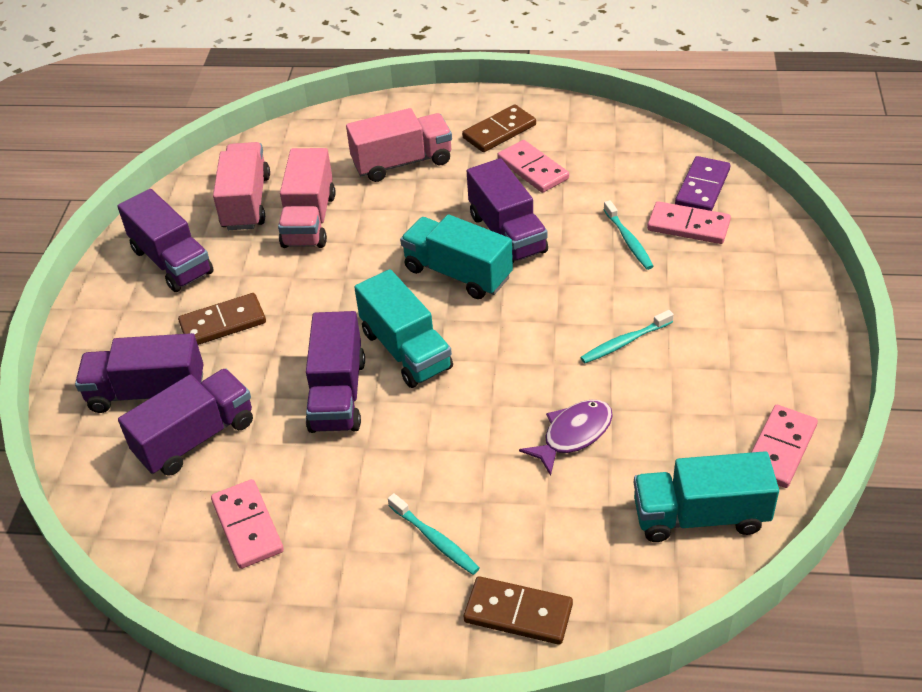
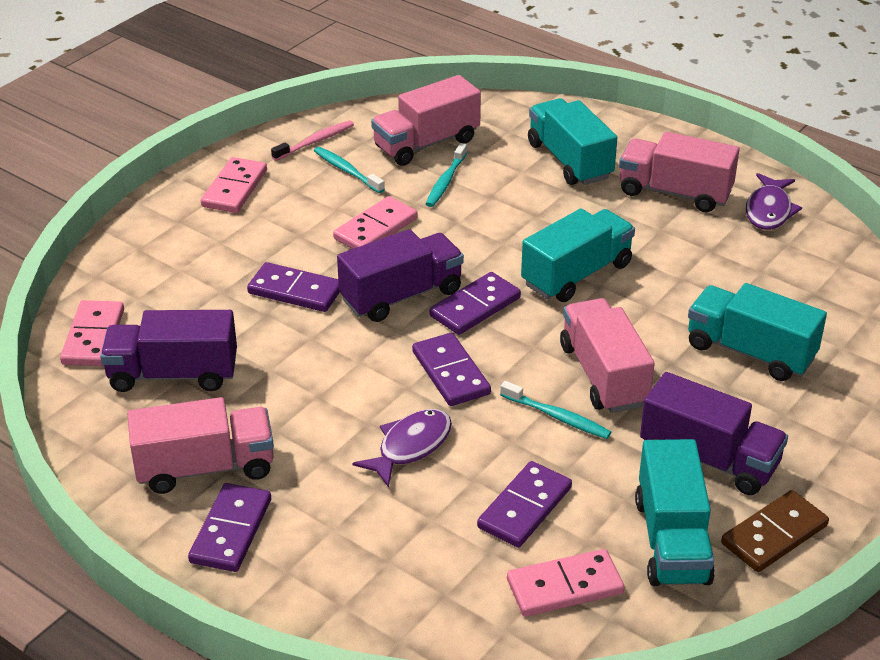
brown domino: [178,293,266,345] [462,105,536,152] [464,576,573,645] = 3 -> [721,490,829,572] = 1
pink toothbrush: none = 0 -> [271,120,354,161] = 1
pink truck: [213,142,270,230] [278,148,335,248] [346,108,452,182] = 3 -> [127,397,274,494] [371,75,481,166] [560,298,655,413] [619,132,740,212] = 4
purple domino: [675,156,730,211] = 1 -> [188,483,271,572] [247,262,340,312] [412,333,491,406] [430,272,521,335] [477,461,572,548] = 5
purple fish: [519,400,613,476] = 1 -> [352,409,452,488] [746,173,802,230] = 2
purple truck: [75,333,203,413] [117,189,214,292] [118,368,253,476] [306,311,365,433] [467,158,548,263] = 5 -> [100,310,237,392] [337,229,464,322] [640,372,788,495] = 3
turquoise truck: [354,269,453,388] [400,215,513,299] [634,451,779,542] = 3 -> [521,209,635,302] [528,98,618,185] [635,439,715,586] [688,283,827,381] = 4

